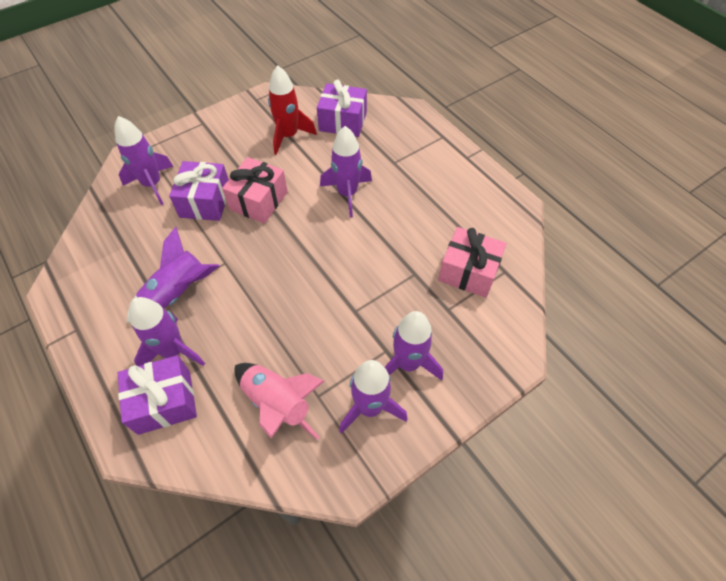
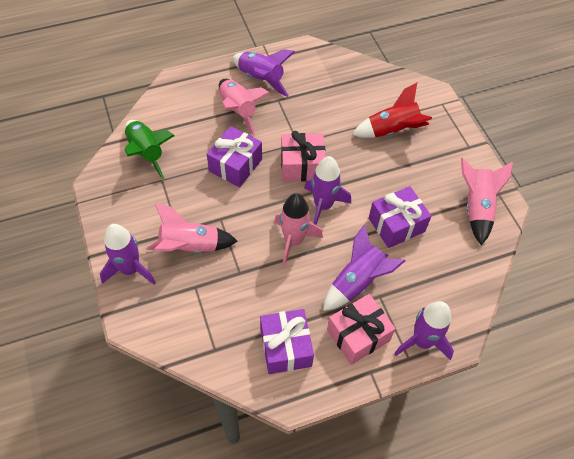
green rocket: none = 0 -> [125,120,175,180] = 1
pink rocket: [234,363,324,440] = 1 -> [147,203,238,253] [219,79,270,135] [274,193,323,266] [461,158,513,245] = 4
purple rocket: [115,116,174,205] [126,227,219,323] [129,297,205,366] [320,126,372,217] [339,360,408,434] [385,311,443,381] = 6 -> [100,224,156,285] [233,49,295,97] [304,156,351,225] [323,225,405,311] [394,301,454,360] = 5

